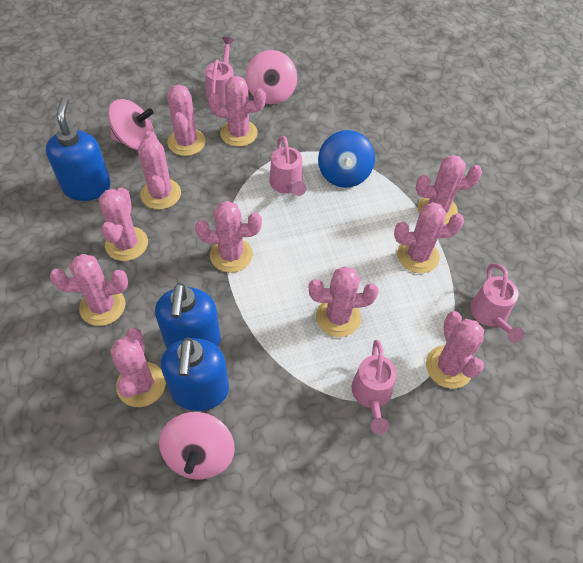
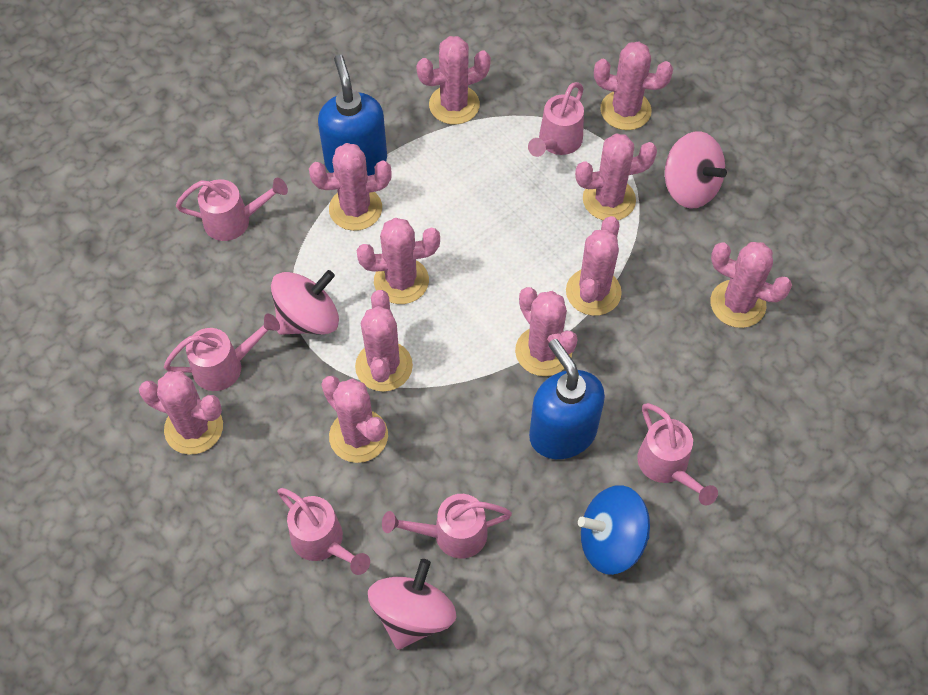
blue soap dispenser: [46,97,111,201] [155,283,221,348] [161,337,229,411] = 3 -> [318,54,387,176] [529,339,605,459] = 2
pink watering can: [205,37,234,105] [269,136,306,196] [351,340,397,434] [470,263,524,343] = 4 -> [164,314,280,391] [176,178,288,241] [277,488,370,575] [382,494,512,559] [528,82,584,157] [637,403,718,505] = 6

